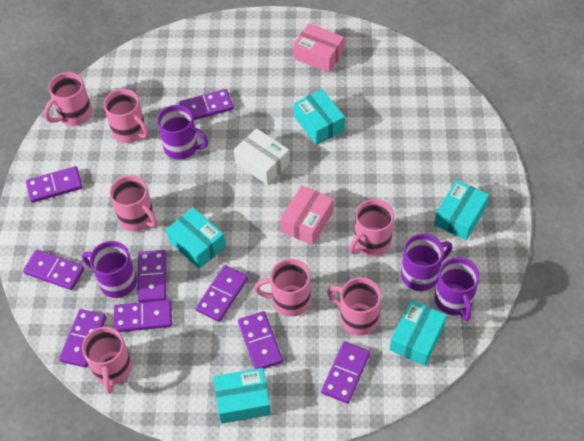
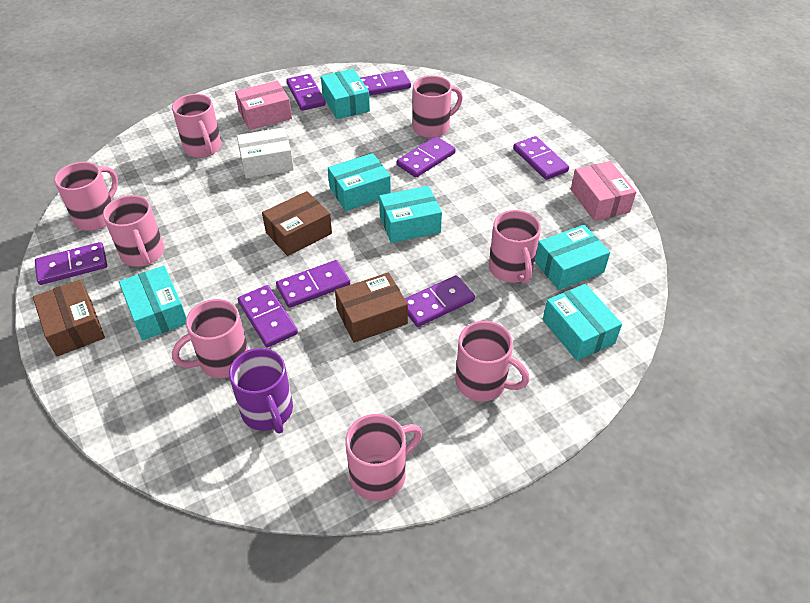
brown box: none = 0 -> [33,280,105,356] [262,191,332,256] [335,272,408,343] = 3
pink mug: [44,72,92,126] [82,327,132,394] [104,89,149,143] [110,175,157,231] [254,259,311,317] [327,277,381,336] [349,199,394,256] = 7 -> [54,162,118,231] [103,195,164,267] [172,94,221,158] [172,299,249,378] [345,414,422,501] [413,76,463,138] [455,321,529,401] [489,210,541,284] = 8
purple domino: [23,249,85,290] [26,166,83,203] [59,309,106,368] [114,300,172,332] [137,250,166,302] [179,89,233,120] [196,265,248,322] [238,311,283,369] [321,341,370,404] = 9 -> [35,242,107,285] [238,285,298,348] [276,260,350,308] [286,74,326,111] [360,70,411,96] [397,136,456,177] [405,275,475,327] [513,136,569,180] = 8
purple mug: [82,241,137,298] [157,105,208,160] [401,234,452,291] [434,257,480,321] = 4 -> [229,348,293,434] = 1
turquoise box: [166,207,226,269] [213,368,271,424] [294,89,345,145] [390,300,447,366] [434,180,489,240] = 5 -> [119,266,187,340] [321,69,370,119] [328,153,391,211] [379,186,442,243] [535,225,610,290] [543,284,622,361] = 6

